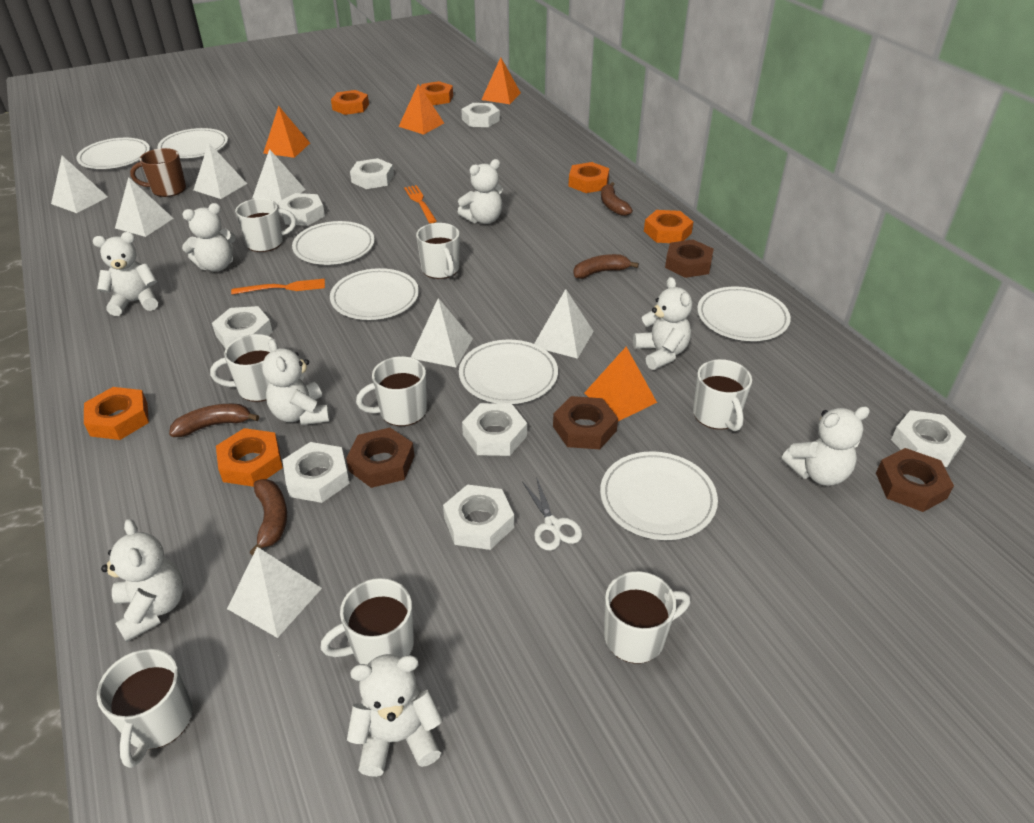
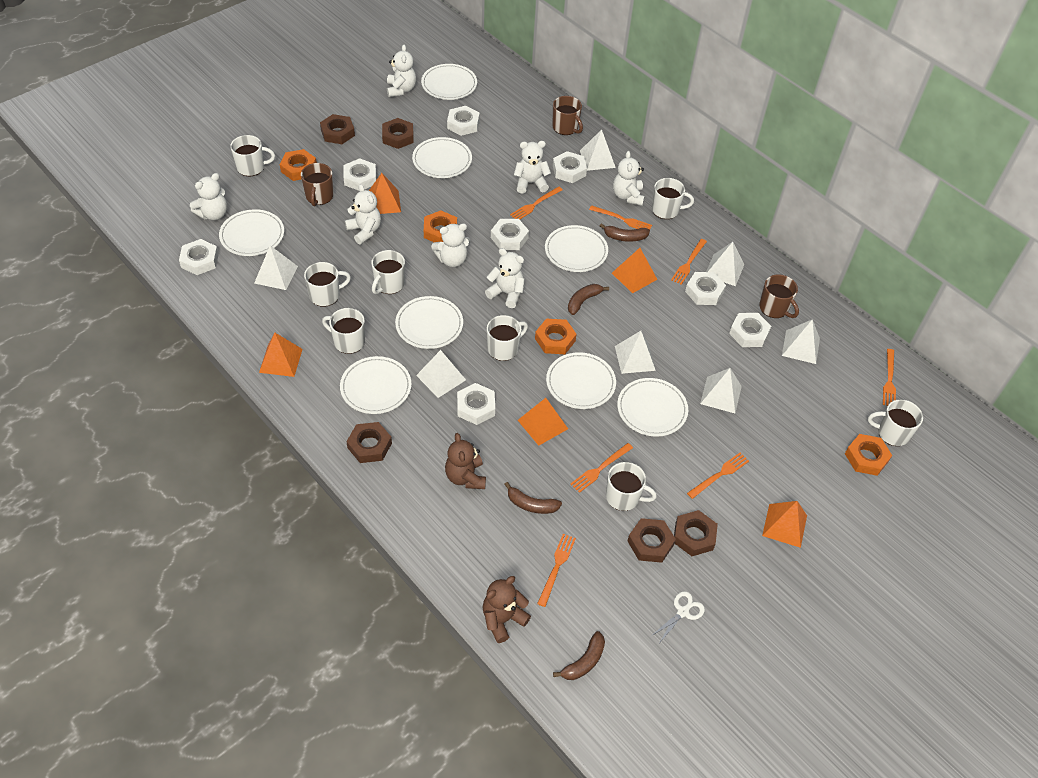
brown mug: [130,148,186,197] = 1 -> [301,163,334,206] [552,96,583,135] [759,274,799,318] = 3
brown nut: [346,428,414,488] [553,396,618,449] [665,239,714,278] [876,448,954,512] = 4 -> [320,114,355,144] [346,422,392,463] [382,118,414,149] [627,518,676,563] [674,510,718,556] = 5
brown teddy bear: none = 0 -> [445,433,486,489] [482,576,531,643] = 2
orange fork: [231,279,325,295] [404,185,437,223] = 2 -> [510,187,563,219] [537,534,576,607] [570,443,633,493] [589,205,652,230] [671,239,707,285] [687,452,749,499] [883,349,896,406] = 7
orange nut: [84,387,149,440] [216,428,283,487] [331,90,369,115] [420,81,453,105] [569,162,609,193] [644,210,693,243] = 6 -> [280,149,317,181] [424,210,457,242] [535,319,577,354] [845,434,892,476] = 4
orange pyramid: [263,106,310,158] [398,84,444,135] [481,57,521,104] [584,347,657,421] = 4 -> [259,333,303,377] [369,173,401,214] [518,398,568,446] [612,248,658,293] [762,501,807,548] = 5
white plate: [76,138,150,169] [157,128,228,158] [292,221,375,265] [330,268,419,320] [459,340,558,404] [600,451,718,540] [697,287,791,341] = 7 -> [219,209,284,256] [340,356,412,414] [395,296,463,349] [412,137,472,178] [421,64,477,100] [545,225,608,272] [546,352,616,409] [617,378,688,437] = 8
white teddy bear: [93,232,158,316] [101,519,183,642] [182,203,236,271] [262,339,330,425] [347,654,443,777] [458,159,502,224] [633,277,692,370] [782,406,870,486] = 8 -> [190,173,227,220] [345,184,381,245] [387,44,416,97] [431,223,471,267] [485,248,525,308] [514,141,551,194] [613,151,644,206] = 7

